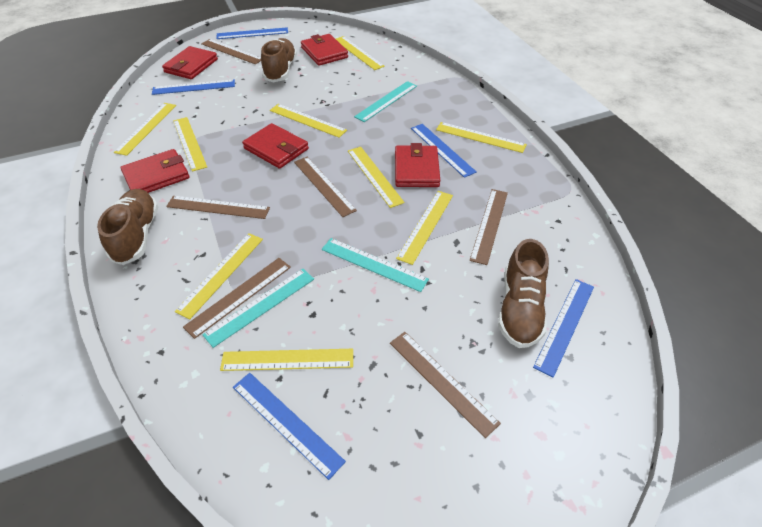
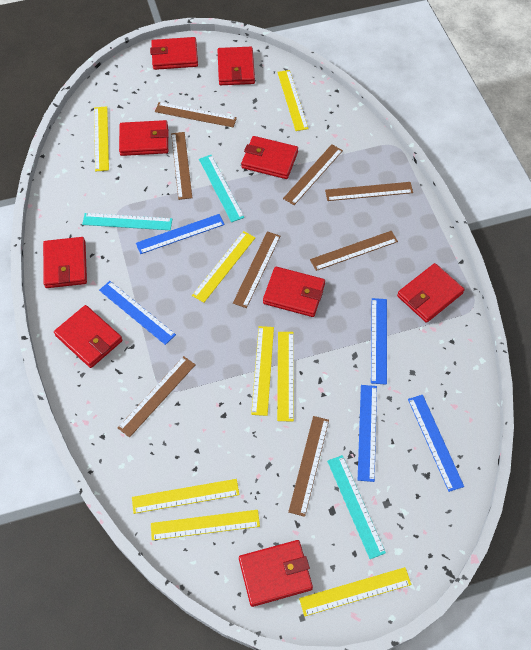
brown ruler: [166,196,270,219] [183,258,291,339] [201,39,261,64] [294,157,357,217] [390,332,501,438] [470,189,508,265] = 6 -> [118,356,196,438] [155,102,237,127] [171,132,192,200] [233,232,280,308] [283,144,343,205] [288,416,329,517] [310,231,398,271] [325,182,413,201] = 8
brown shoe: [97,189,158,265] [261,38,297,83] [498,239,549,348] = 3 -> none = 0
red wallet: [121,149,189,193] [162,46,218,79] [242,123,309,169] [301,34,348,66] [395,143,440,187] = 5 -> [43,237,87,288] [54,305,123,368] [119,120,169,156] [150,37,198,70] [217,47,255,85] [239,540,313,607] [241,136,298,179] [263,266,325,317] [397,263,464,323] = 9
yellow ruler: [114,103,176,156] [173,117,207,172] [175,233,263,319] [220,349,353,371] [270,104,347,138] [336,36,385,70] [348,147,405,208] [396,191,453,265] [436,122,527,153] = 9 -> [94,106,109,172] [132,479,239,514] [151,510,260,540] [192,231,255,303] [251,326,274,416] [277,70,309,131] [277,332,294,421] [299,567,411,616] = 8

